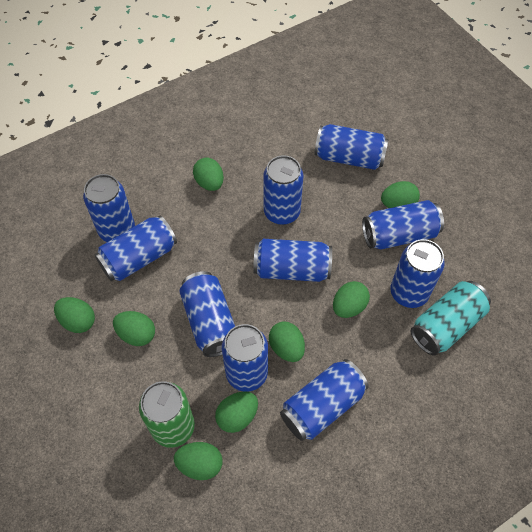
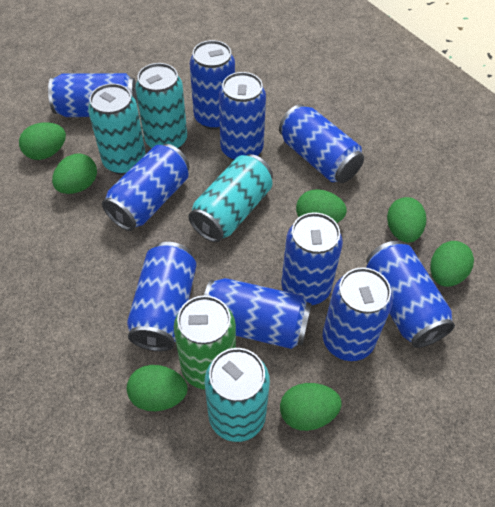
green egg: [54,297,95,333] [113,311,155,346] [174,442,222,480] [193,157,224,191] [215,391,258,433] [269,322,305,362] [333,281,370,318] [381,181,420,208] = 8 -> [19,122,66,160] [52,154,97,194] [127,365,187,411] [280,383,342,431] [296,189,347,223] [387,197,426,243] [431,241,474,287] = 7
turquoise can: [411,281,491,355] = 1 -> [88,83,146,175] [135,63,187,149] [188,154,273,242] [205,348,270,442] = 4

